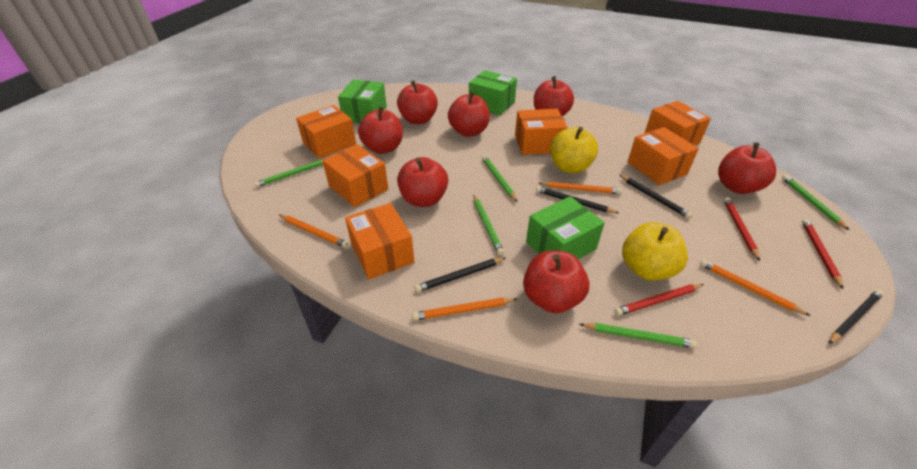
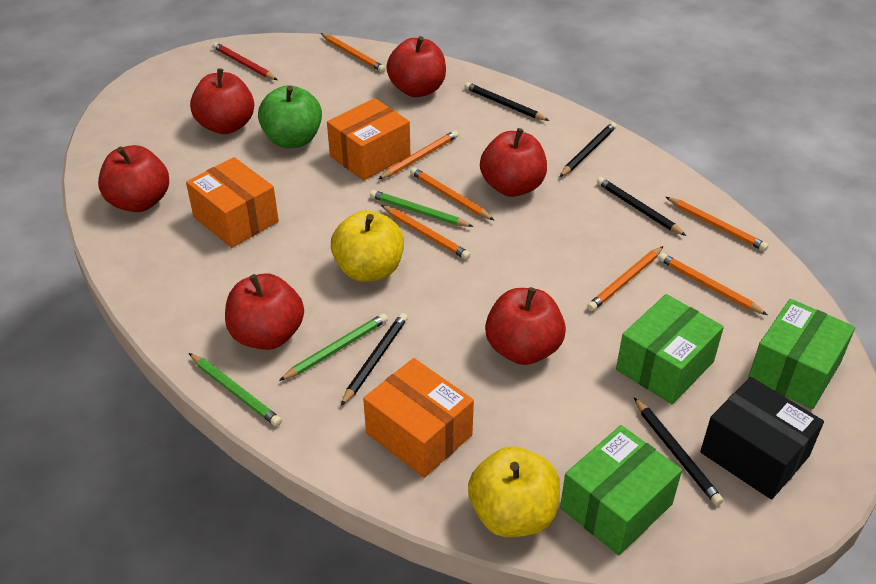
black box: none = 0 -> [700,377,824,499] = 1
black pencil: [415,258,506,292] [536,186,619,213] [619,175,693,219] [829,290,884,344] = 4 -> [341,313,408,406] [464,82,549,121] [560,122,617,177] [597,177,686,236] [634,397,724,505] = 5
green apple: none = 0 -> [258,85,322,148] = 1
green pencil: [254,159,323,188] [474,195,504,255] [482,155,518,202] [579,323,697,348] [782,175,849,230] = 5 -> [189,353,282,426] [279,313,388,381] [370,190,474,227] = 3
orange box: [296,105,356,159] [322,144,388,207] [345,203,414,279] [515,109,568,155] [627,127,699,185] [644,101,711,146] = 6 -> [186,157,279,248] [327,98,410,181] [363,358,474,478] = 3
orange pencil: [279,214,349,248] [412,298,517,320] [538,182,622,194] [700,259,810,316] = 4 -> [321,33,386,72] [378,130,458,179] [381,205,471,260] [410,167,494,220] [587,246,663,311] [658,253,768,315] [666,197,768,251] = 7
red apple: [358,106,403,154] [397,80,438,124] [397,157,448,207] [448,91,490,137] [523,250,589,313] [534,76,574,117] [718,143,776,194] = 7 -> [98,145,169,212] [190,68,254,134] [225,273,304,350] [386,36,446,97] [480,128,547,197] [485,287,566,365] = 6
red pencil: [614,284,704,316] [723,197,760,261] [802,219,843,289] = 3 -> [213,42,277,80] = 1

